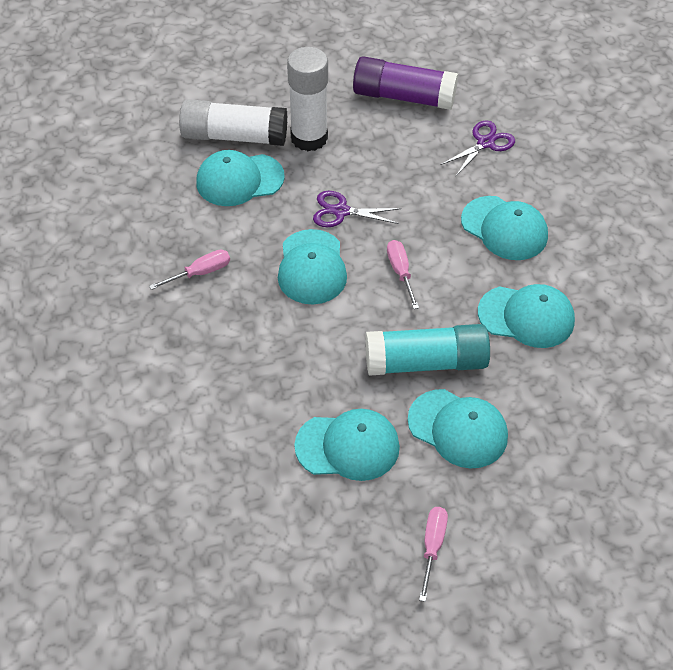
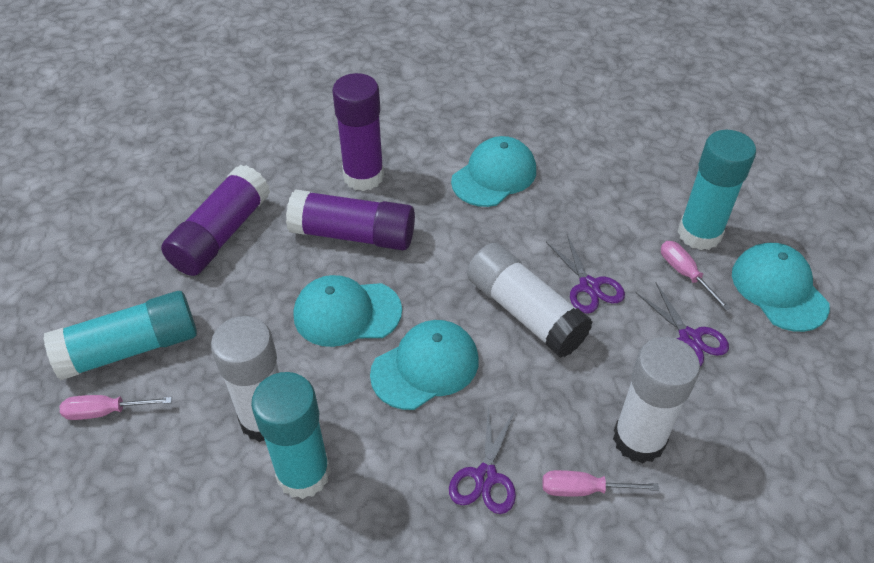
purple glue stick: [353,56,458,110] = 1 -> [161,165,270,276] [286,189,415,250] [332,73,384,191] = 3
purple scissors: [313,191,401,227] [441,120,515,176] = 2 -> [449,405,516,514] [546,235,625,314] [635,283,729,366] = 3
turquoise cap: [196,150,285,206] [278,229,347,304] [294,409,400,481] [408,389,508,468] [461,196,548,260] [478,284,575,348] = 6 -> [294,275,402,347] [370,320,479,410] [451,136,536,207] [732,243,830,332] = 4
turquoise glue stick: [365,324,490,376] = 1 -> [44,291,197,381] [251,372,331,499] [678,130,756,250] = 3
white glue stick: [179,99,287,146] [287,47,328,151] = 2 -> [211,316,279,442] [467,243,593,358] [613,337,700,464] = 3

